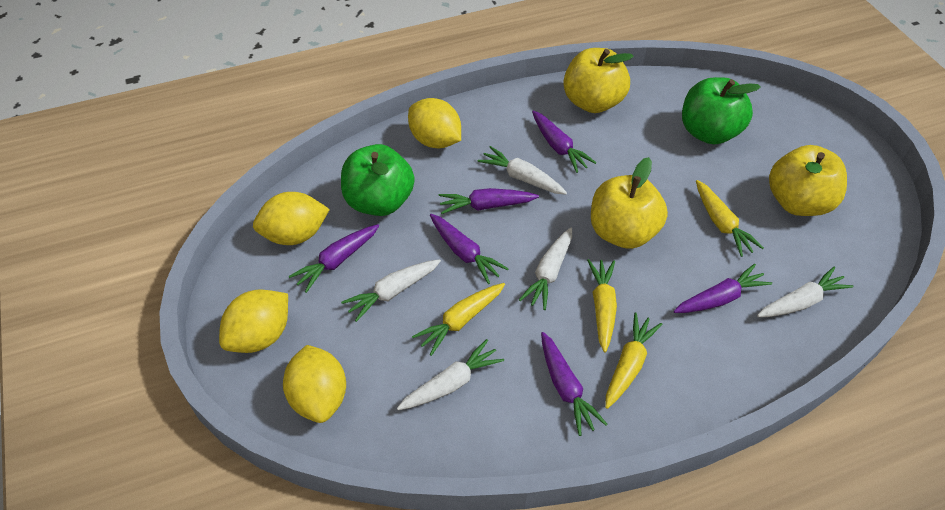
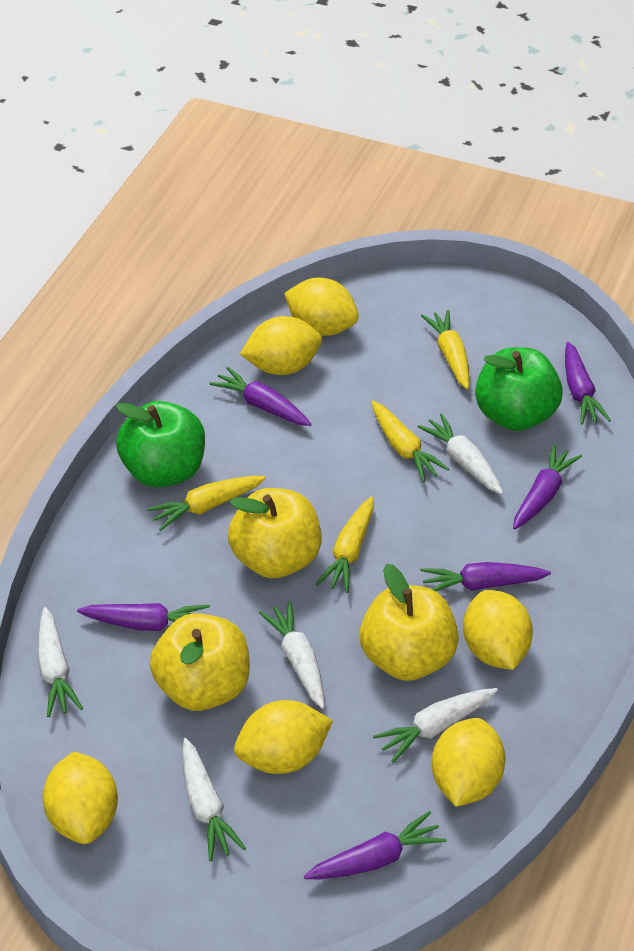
yellow lemon: [219,290,288,353] [253,192,330,245] [283,345,346,423] [408,98,461,148] = 4 -> [43,752,118,844] [234,700,333,774] [240,316,322,375] [284,278,359,336] [432,718,505,807] [463,590,533,670] = 6

